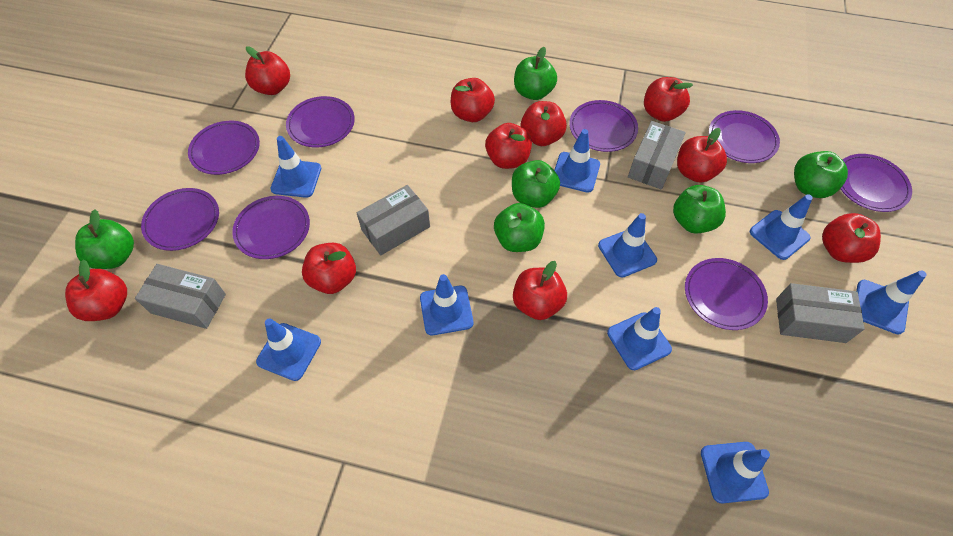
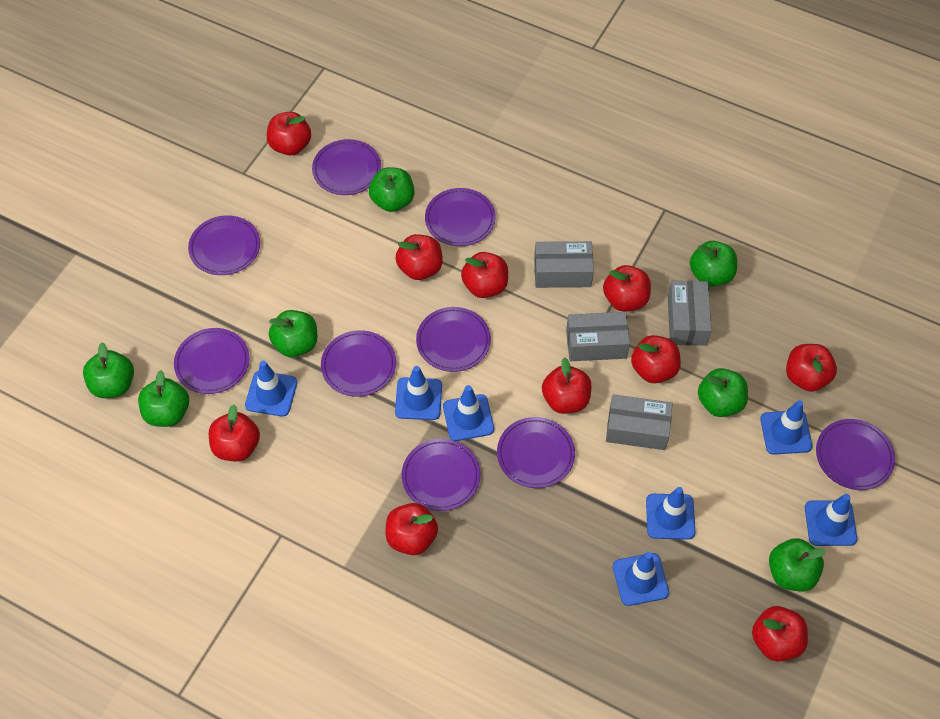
blue traffic cone: [256,318,321,381] [271,136,321,198] [420,274,473,335] [554,129,600,193] [598,213,657,278] [607,307,672,370] [701,442,770,504] [750,194,813,260] [856,271,927,334] = 9 -> [245,361,297,416] [395,366,442,420] [443,385,494,441] [613,552,669,606] [646,487,695,540] [760,400,812,455] [805,494,857,546] = 7
green apple: [75,209,134,269] [494,203,545,252] [512,160,560,208] [514,47,557,100] [673,185,726,234] [794,151,848,198] = 6 -> [83,342,134,398] [138,370,189,427] [269,310,317,357] [369,167,414,212] [690,241,737,287] [698,368,748,417] [769,538,825,591] = 7
purple plate: [141,188,219,251] [188,121,260,175] [232,196,310,259] [286,96,355,148] [569,100,638,152] [685,258,768,330] [709,110,780,163] [840,154,912,212] = 8 -> [174,328,250,394] [188,215,260,275] [312,139,381,195] [321,330,396,397] [402,439,480,511] [416,307,491,372] [425,188,496,246] [497,417,575,488] [816,419,895,490] = 9

